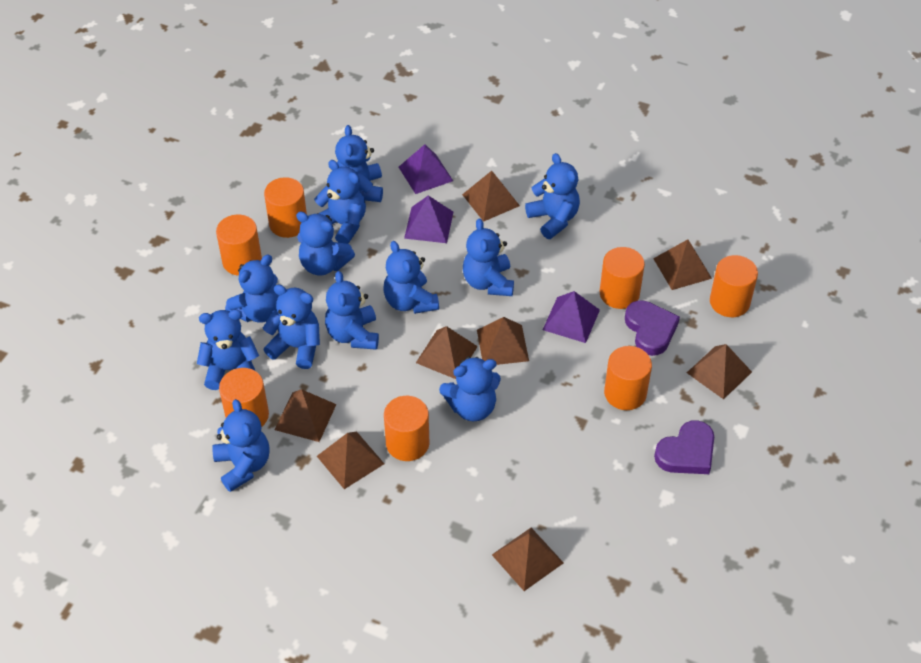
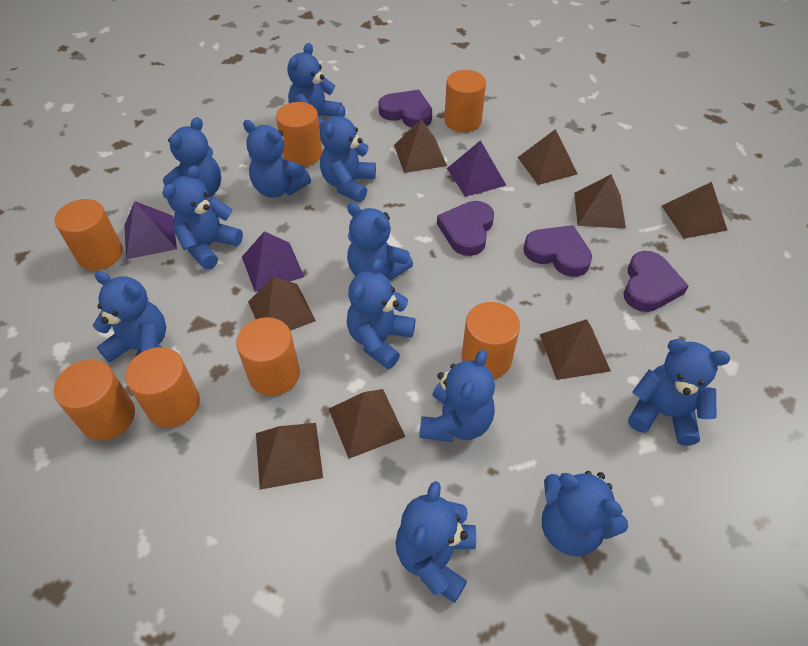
purple heart: [625,300,680,356] [654,420,714,474] = 2 -> [378,90,432,128] [437,201,494,256] [523,225,592,277] [623,251,688,312] = 4

